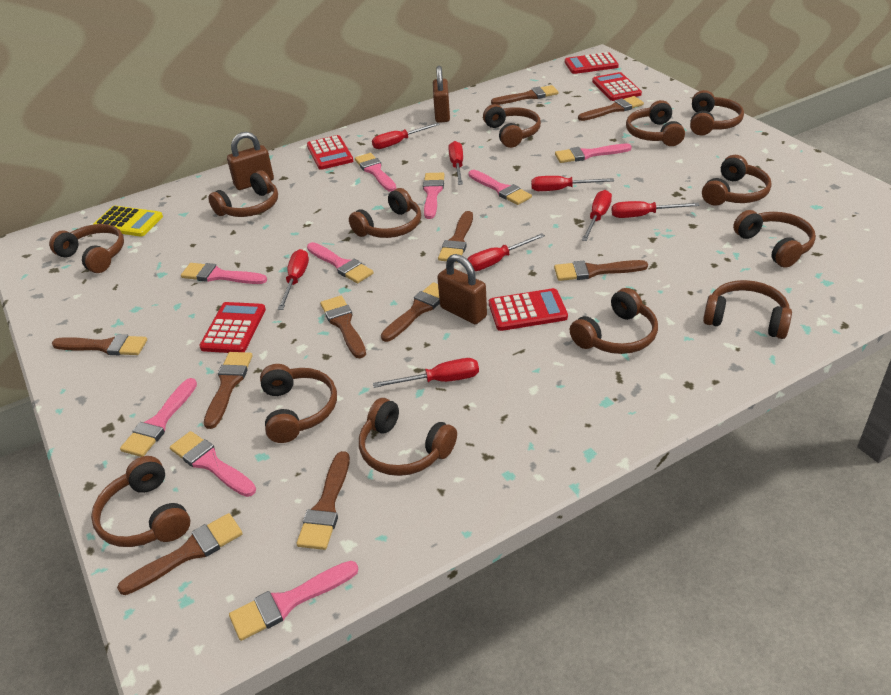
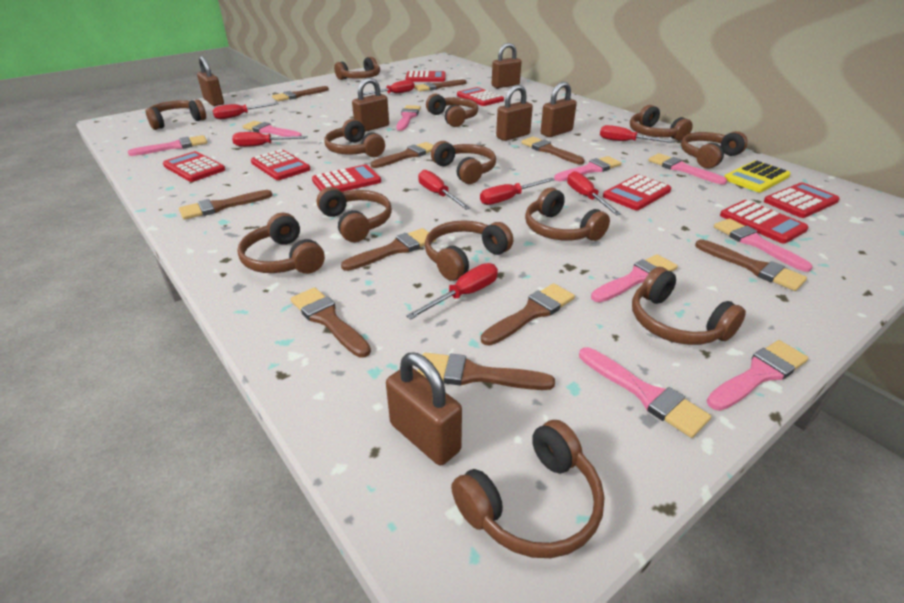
brown padlock: [227,132,274,190] [433,66,450,123] [437,254,487,324] = 3 -> [197,56,224,106] [352,78,389,132] [386,353,462,466] [492,43,521,88] [496,85,533,141] [540,82,577,137] = 6
red calculator: [199,302,266,353] [307,135,353,170] [489,288,568,331] [565,52,619,74] [592,72,642,101] = 5 -> [163,151,225,182] [251,149,310,180] [312,164,381,192] [406,71,446,82] [457,87,504,106] [603,175,671,210] [720,200,808,243] [764,182,840,218] = 8

